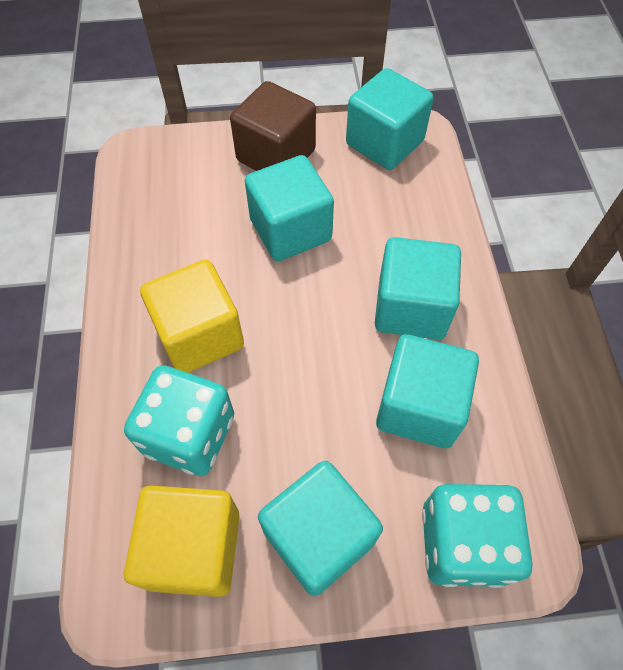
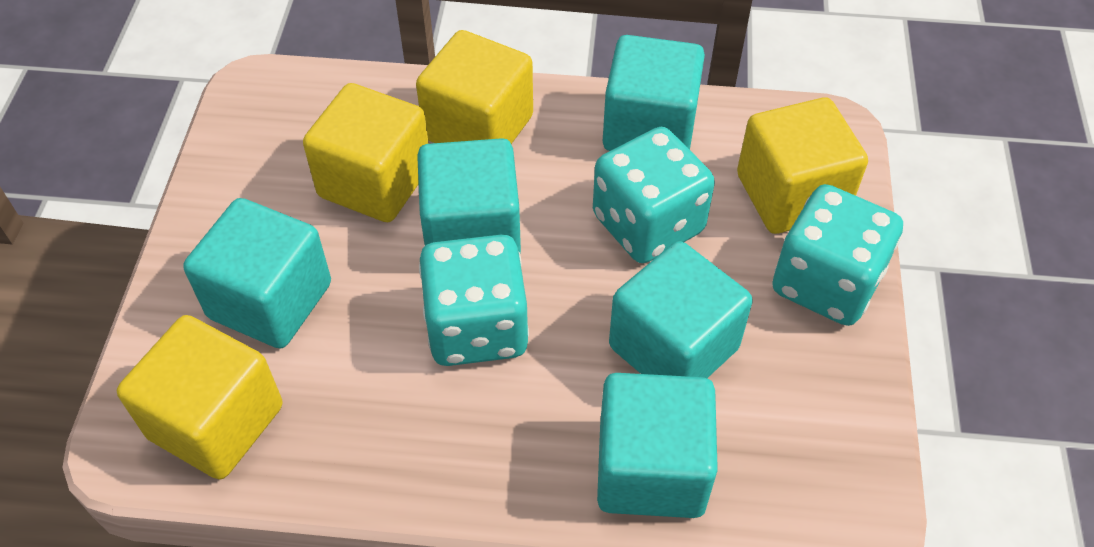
brown cube: [230,81,316,171] = 1 -> none = 0
turquoise dice: [124,365,234,476] [422,484,533,588] = 2 -> [419,235,529,366] [593,127,715,263] [772,184,903,326] = 3
yellow cube: [124,485,240,597] [140,260,244,373] = 2 -> [117,315,283,480] [303,83,429,222] [416,30,533,144] [737,97,868,234] = 4

